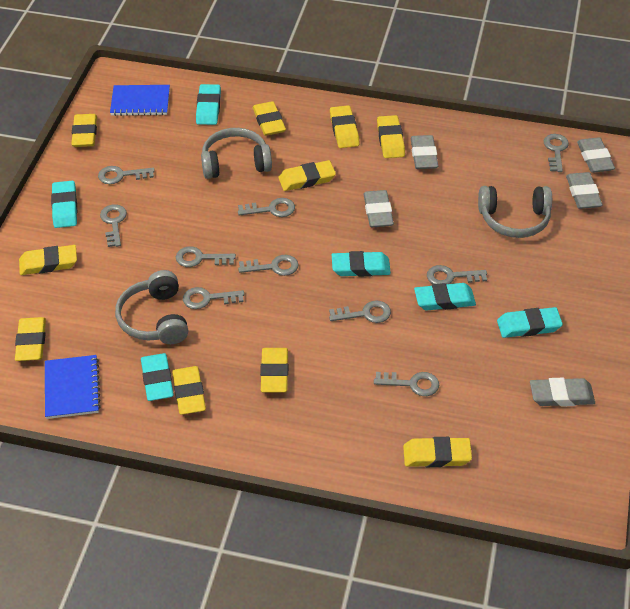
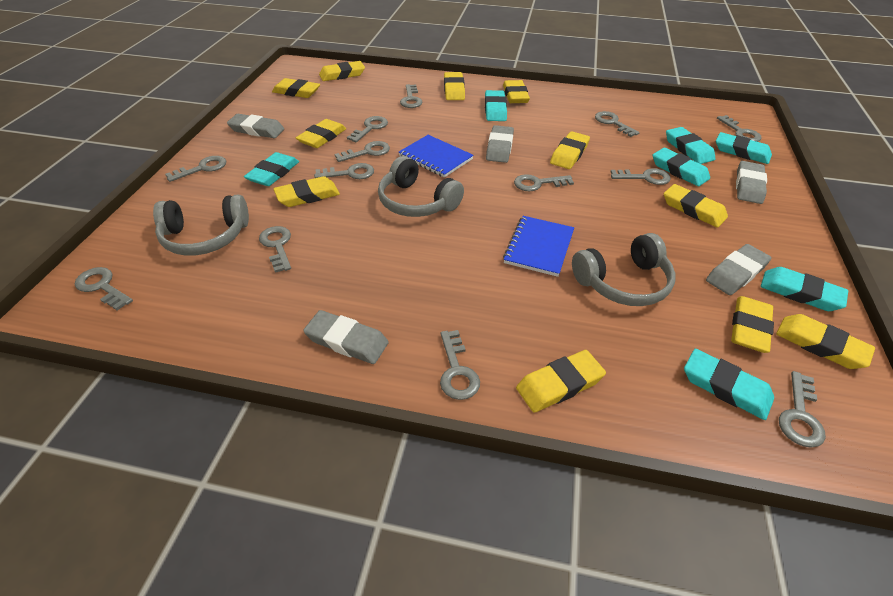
grey key: [98,166,155,184] [100,204,127,247] [176,246,236,267] [183,287,244,309] [238,198,295,217] [238,255,298,276] [329,300,391,323] [374,372,439,396] [427,265,487,284] [544,134,569,172] = 10 -> [75,267,133,310] [165,156,226,182] [259,226,291,273] [314,163,374,179] [335,141,390,162] [347,116,388,142] [400,84,423,108] [440,330,480,400] [514,174,574,191] [595,111,640,137] [611,168,671,185] [717,115,762,142] [779,371,826,448] = 13
turquoise eraser: [51,181,77,228] [141,353,174,401] [196,84,221,125] [332,251,391,277] [414,283,476,310] [497,307,563,338] = 6 -> [244,152,299,186] [485,90,507,121] [653,148,710,186] [666,127,715,164] [684,349,774,420] [716,132,772,164] [761,267,848,311] = 7
yellow eraser: [15,317,46,361] [19,245,77,275] [71,114,97,147] [172,366,206,415] [253,101,286,136] [260,348,288,392] [278,160,336,191] [330,105,360,148] [377,115,405,158] [403,437,472,467] = 10 -> [272,78,320,98] [273,176,340,207] [296,119,346,148] [319,61,365,81] [444,72,465,100] [503,80,530,103] [516,350,606,413] [550,131,590,169] [664,184,728,227] [731,296,774,353] [776,314,875,369] = 11

